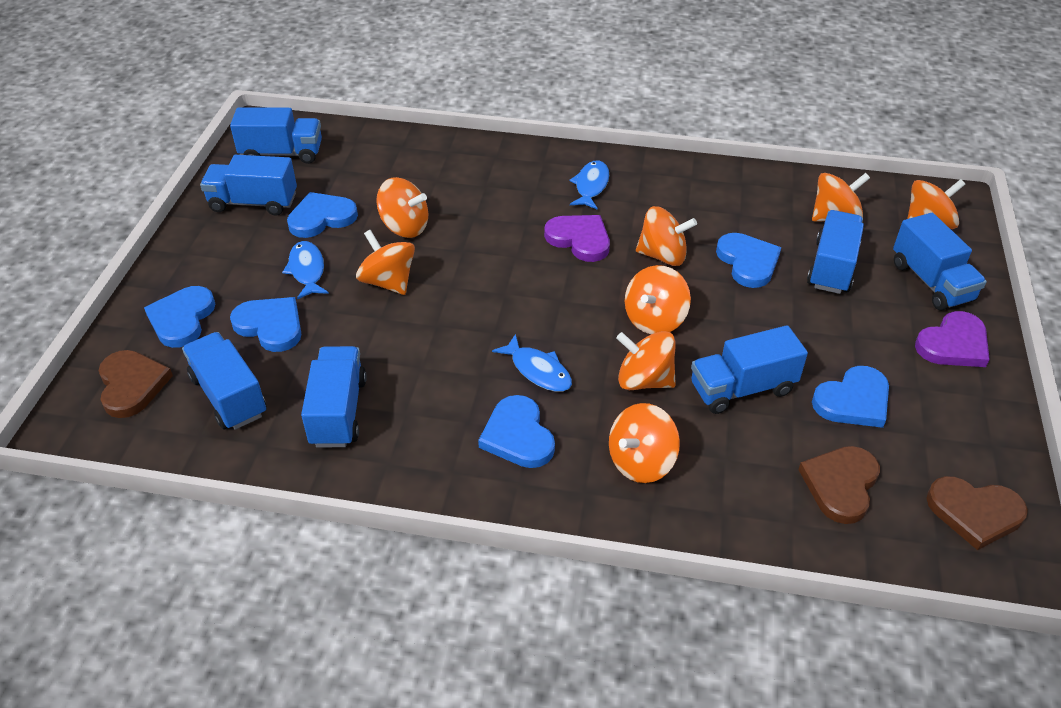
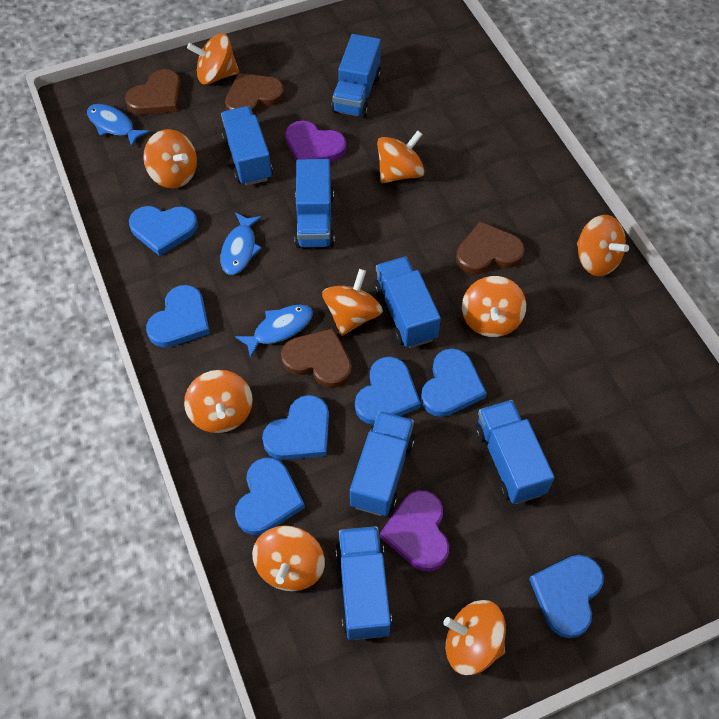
blue heart: [144,286,215,348] [230,297,301,352] [287,192,358,238] [478,395,555,468] [716,233,781,288] [812,366,889,428] = 6 -> [129,206,198,256] [146,285,210,348] [235,457,305,535] [262,395,329,460] [355,357,421,425] [421,348,487,417] [529,555,604,638] = 7
brown heart: [98,350,173,418] [798,446,880,524] [926,476,1028,550] = 3 -> [125,69,181,115] [225,73,284,114] [281,328,352,388] [456,221,525,274] = 4
orange spinning top: [356,230,415,295] [376,177,428,238] [609,403,680,483] [616,331,676,390] [625,265,691,334] [636,206,697,266] [812,173,870,222] [907,179,965,229] = 8 -> [143,129,197,189] [184,370,253,433] [187,33,239,85] [252,525,325,591] [322,269,383,336] [377,130,425,183] [443,600,506,675] [462,276,526,337] [577,215,629,276] = 9

